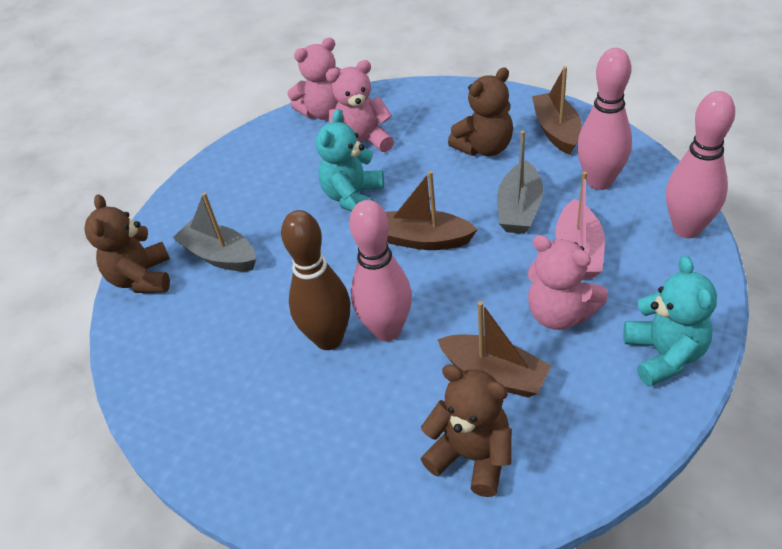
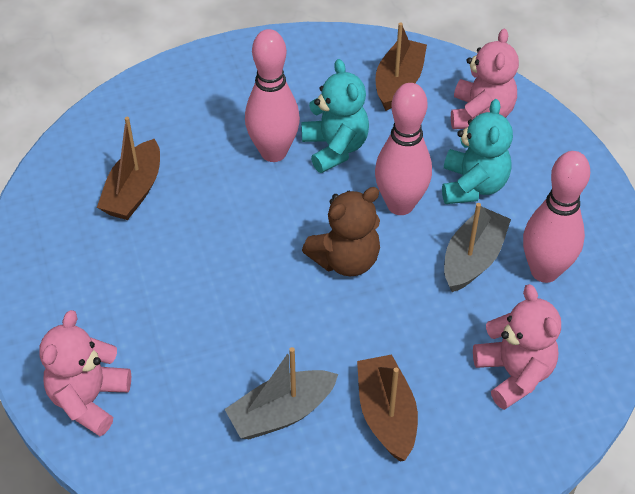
brown bowling pin: [281,210,350,350] = 1 -> none = 0
brown teddy bear: [84,194,170,293] [421,364,512,497] [448,67,513,156] = 3 -> [302,187,380,276] = 1
pink boat: [555,171,605,279] = 1 -> none = 0

